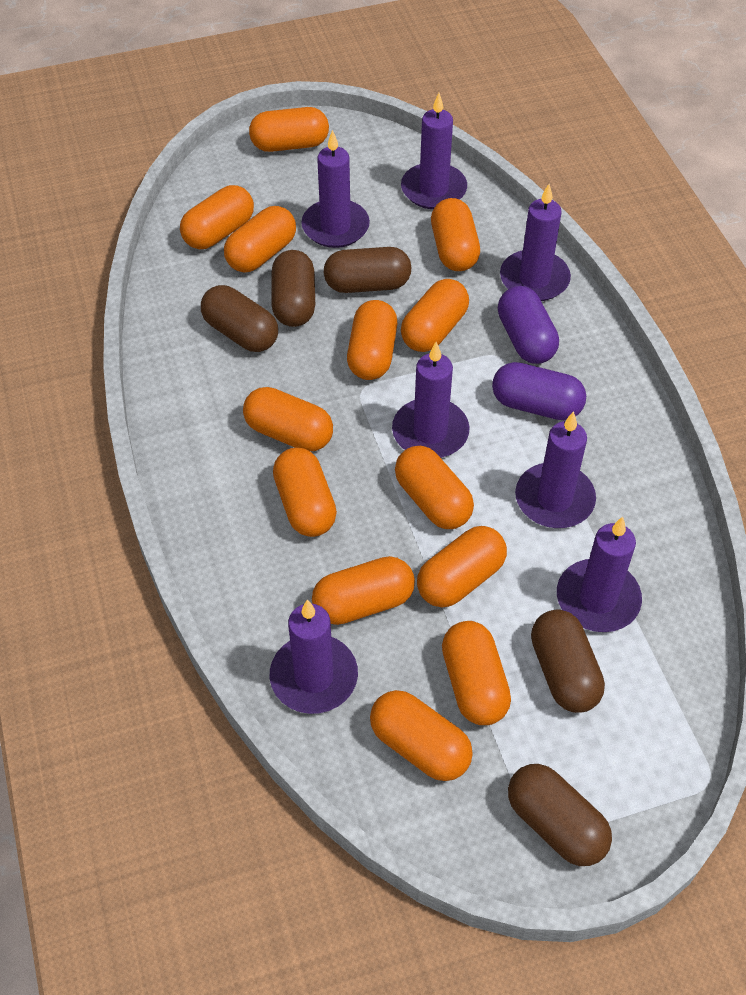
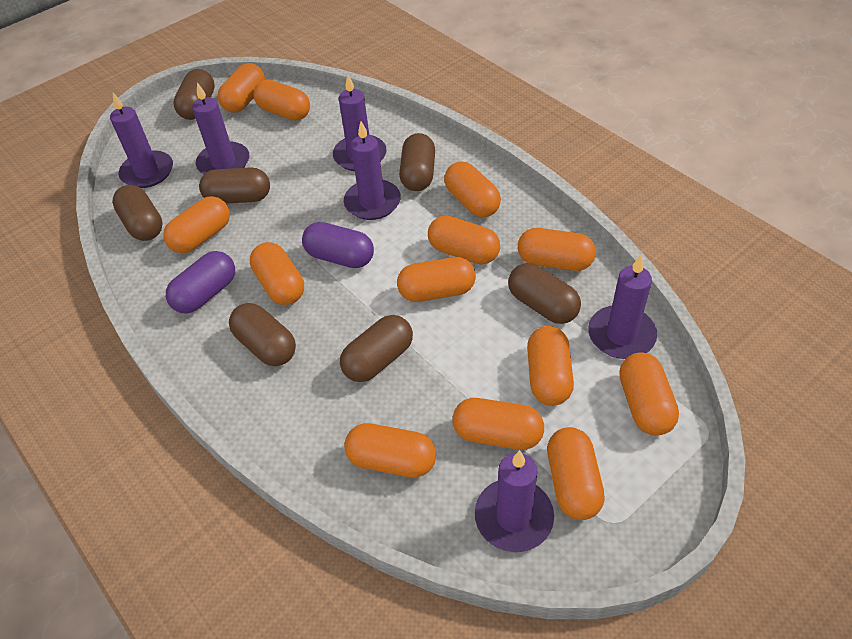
brown capsule: [201,285,278,352] [272,250,315,327] [324,247,411,293] [508,764,612,866] [531,609,605,713] = 5 -> [112,185,163,241] [173,69,215,120] [199,167,270,204] [229,303,296,366] [340,315,413,382] [399,133,435,191] [508,263,581,324] = 7
purple candle: [270,600,358,714] [301,130,370,248] [392,342,469,458] [401,93,467,209] [500,184,571,301] [515,411,596,528] [557,517,642,632] = 7 -> [110,93,173,188] [192,83,249,174] [333,75,387,171] [344,121,401,220] [475,450,554,552] [588,255,657,359] = 6

